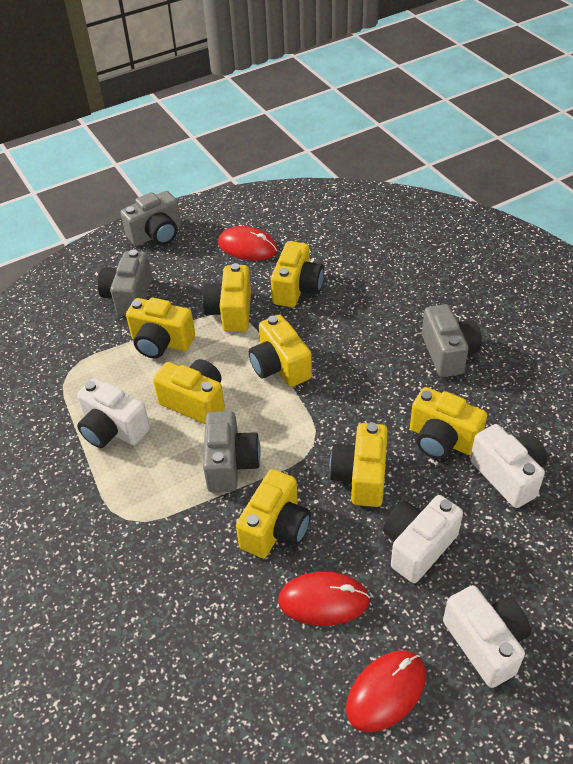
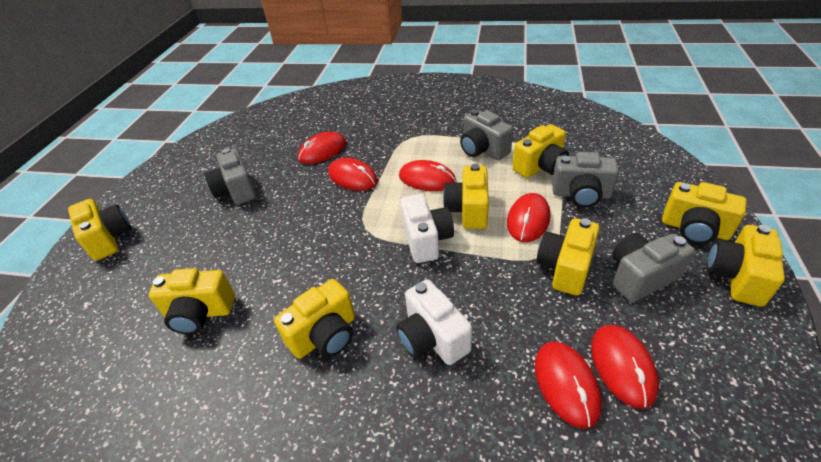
red mouse: [218,226,278,261] [278,572,370,626] [346,650,426,732] = 3 -> [298,131,346,164] [328,158,378,191] [399,160,456,191] [507,193,550,242] [535,342,602,429] [591,325,659,409] = 6
white camera: [77,378,150,448] [383,495,463,583] [443,585,531,688] [470,424,547,508] = 4 -> [396,279,472,365] [400,194,454,263] = 2

